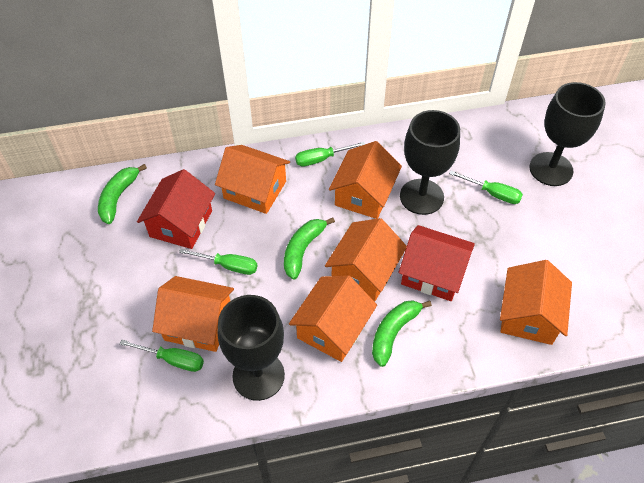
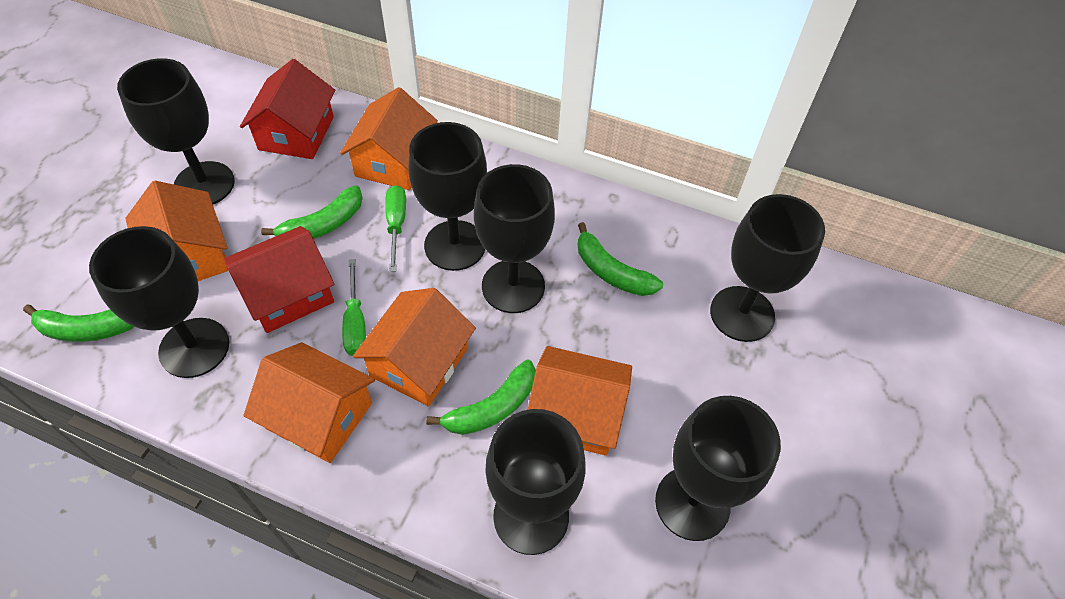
black goblet: [218,295,285,401] [400,110,460,215] [529,82,606,186] = 3 -> [89,226,229,378] [117,58,235,204] [409,122,487,271] [474,164,555,313] [486,409,586,555] [655,396,781,541] [710,194,825,342] = 7
green banana: [98,164,147,224] [284,218,335,280] [372,300,432,367] = 3 -> [23,305,134,342] [261,185,363,239] [426,359,536,435] [578,222,663,296] = 4
green screwdriver: [120,340,204,372] [179,248,258,275] [295,142,365,167] [449,171,523,204] = 4 -> [342,259,366,356] [385,185,406,272] = 2
orange house: [152,276,234,352] [215,145,290,214] [289,275,377,362] [325,218,407,301] [329,141,402,219] [500,260,572,345] = 6 -> [125,181,228,281] [244,342,375,463] [340,87,438,190] [353,288,476,407] [528,346,632,456] = 5

